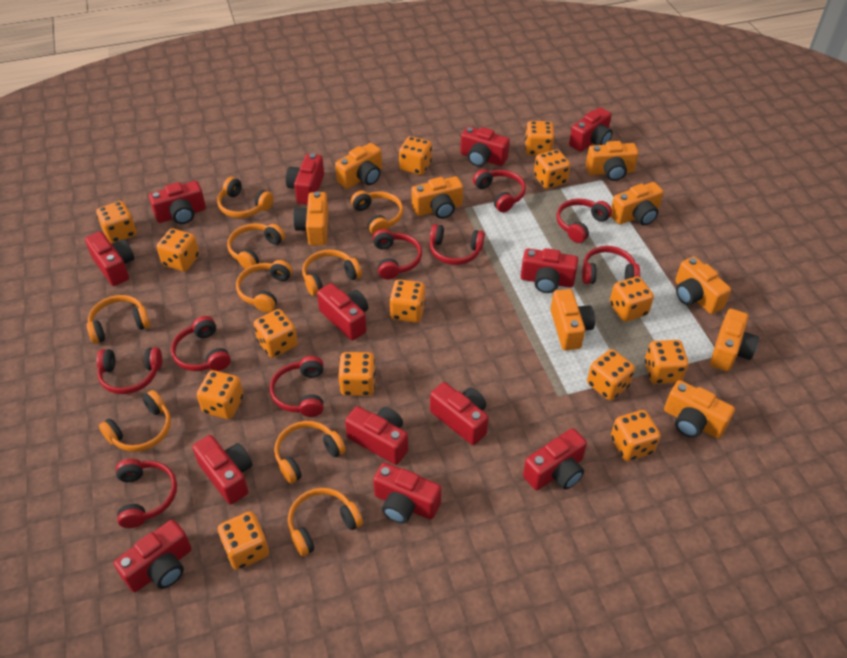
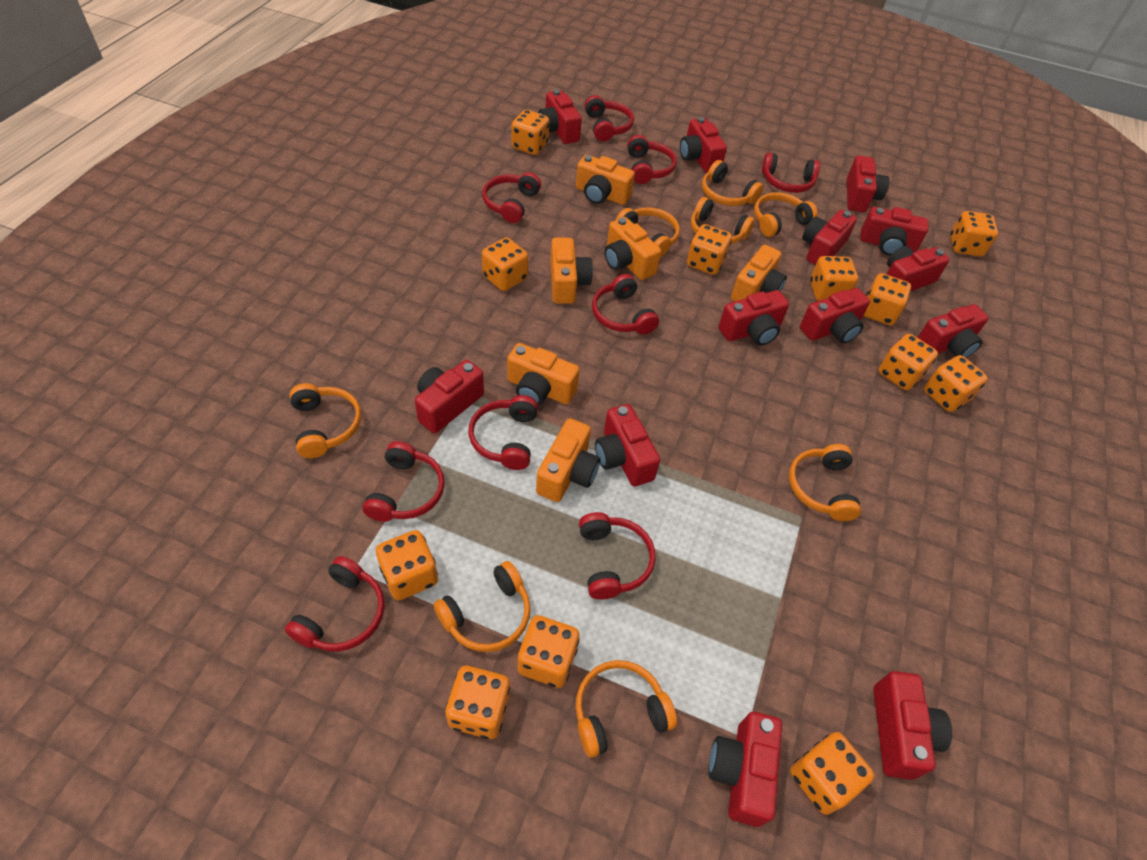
orange camera: [293,191,329,246] [335,143,382,189] [412,176,463,219] [550,289,595,350] [586,141,639,181] [611,182,664,226] [664,380,735,438] [675,256,731,314] [710,309,759,371] = 9 -> [507,343,580,406] [536,418,600,502] [550,237,593,304] [576,155,635,205] [604,217,661,280] [731,245,787,302] = 6
orange dice: [96,201,137,244] [157,229,200,272] [197,370,244,419] [218,511,269,570] [254,309,298,358] [338,352,376,396] [389,279,426,323] [399,136,432,175] [525,121,555,156] [534,149,570,189] [587,349,635,400] [610,276,654,322] [611,410,661,461] [645,340,689,384] = 14 -> [376,530,438,600] [445,666,510,739] [482,237,528,291] [512,110,549,155] [517,615,580,688] [687,224,732,275] [790,732,874,815] [810,256,858,301] [863,273,911,325] [878,334,938,390] [924,355,988,412] [950,211,998,256] = 12
orange headphones: [87,295,151,344] [99,390,171,452] [217,177,274,218] [227,223,285,269] [236,260,292,312] [274,421,346,484] [288,488,363,556] [302,249,362,296] [351,191,403,235] = 9 -> [290,383,361,458] [434,561,531,652] [576,660,677,758] [616,207,680,258] [691,197,755,244] [702,160,763,206] [754,192,818,237] [789,444,861,521] = 8

